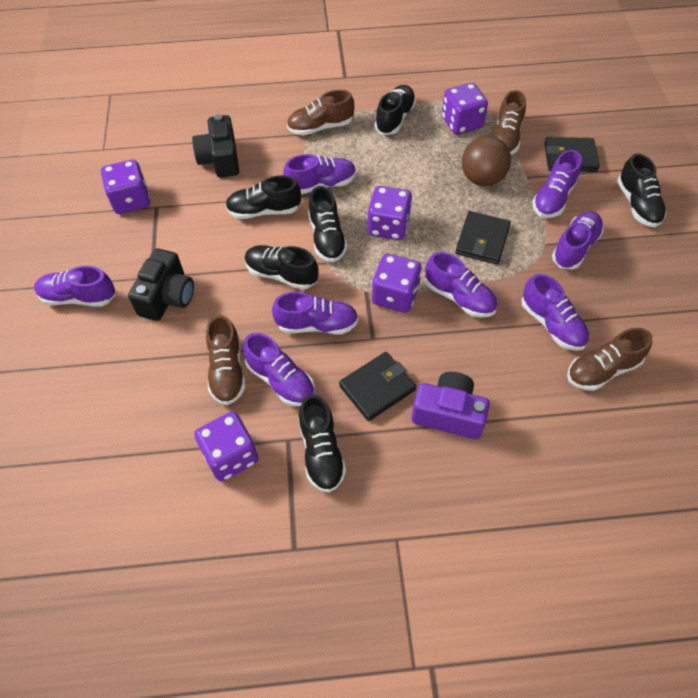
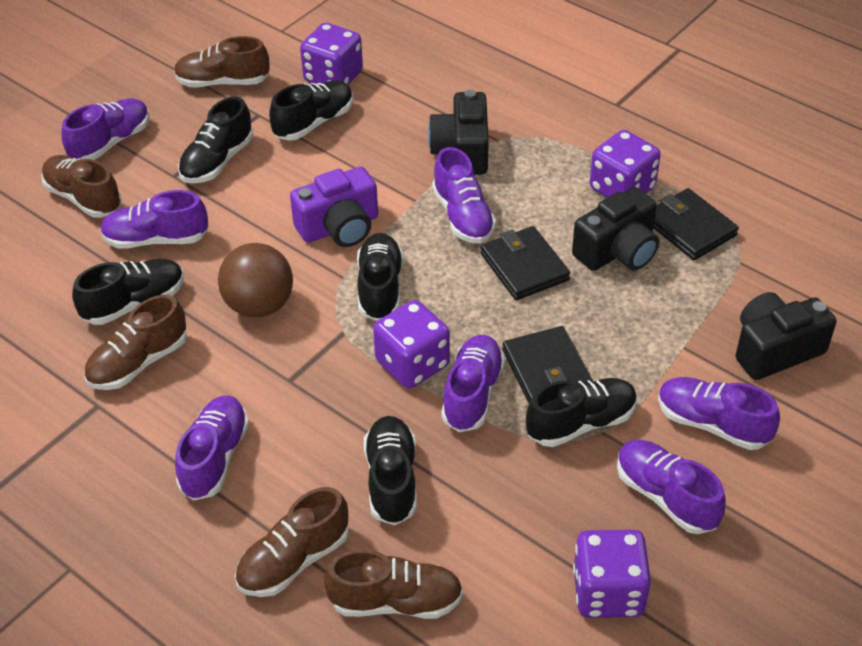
black camera: [128,248,194,321] [192,114,239,178] = 2 -> [428,89,489,175] [572,187,659,271] [735,292,837,380] = 3
brown shoe: [206,315,246,405] [287,90,354,136] [492,90,526,155] [567,328,653,391] = 4 -> [41,155,122,218] [84,295,187,390] [174,36,270,87] [235,487,349,597] [324,550,463,619] = 5
purple dice: [101,160,150,214] [194,412,258,482] [368,186,412,240] [372,254,422,313] [442,83,488,135] = 5 -> [300,23,363,85] [373,300,450,389] [573,530,651,618] [590,130,661,198] = 4
purple shoe: [34,266,115,307] [243,333,315,406] [272,292,359,335] [283,154,356,194] [425,252,497,318] [521,274,589,351] [532,150,582,218] [552,211,604,270] = 8 -> [61,98,150,160] [100,190,208,249] [175,396,249,501] [432,147,496,244] [441,335,505,432] [617,440,726,534] [658,377,780,450] = 7

